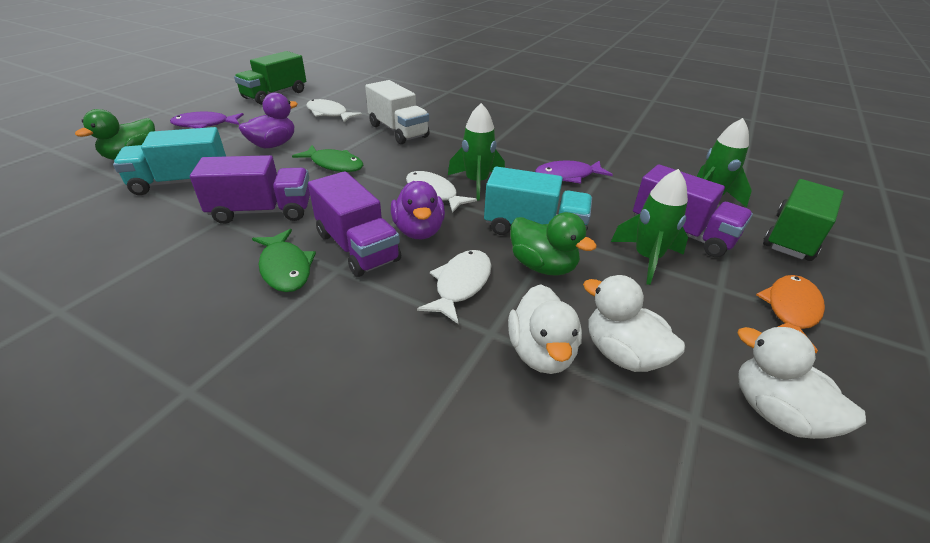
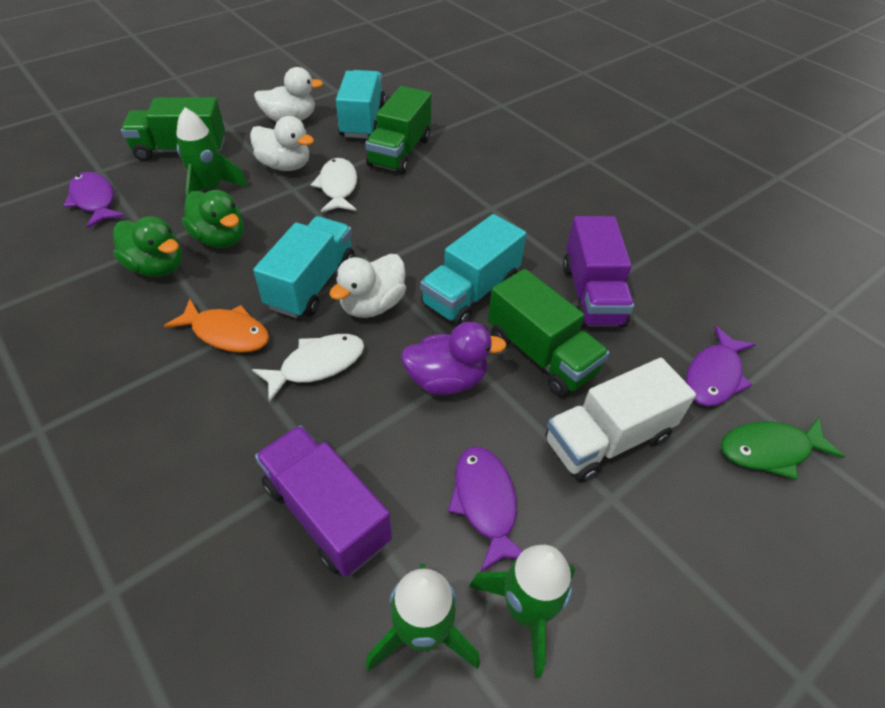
green fish: [252,229,316,292] [292,145,363,172] = 2 -> [721,417,845,480] = 1
green truck: [234,51,306,105] [763,179,844,261] = 2 -> [121,97,225,161] [365,86,431,174] [488,269,610,397] = 3
purple duck: [239,93,298,148] [391,181,445,239] = 2 -> [401,322,507,395] = 1
purple fish: [170,112,244,128] [535,160,613,184] = 2 -> [63,172,125,228] [448,447,523,572] [686,326,756,406] = 3
purple truck: [190,155,310,224] [308,171,401,277] [633,164,753,257] = 3 -> [255,425,392,577] [563,216,634,328] = 2
turquoise truck: [113,127,226,195] [484,166,592,235] = 2 -> [253,216,354,318] [336,70,386,139] [420,214,526,326] = 3
white fish: [306,99,362,122] [406,171,477,213] [417,250,491,324] = 3 -> [252,334,364,402] [311,158,357,212] = 2

